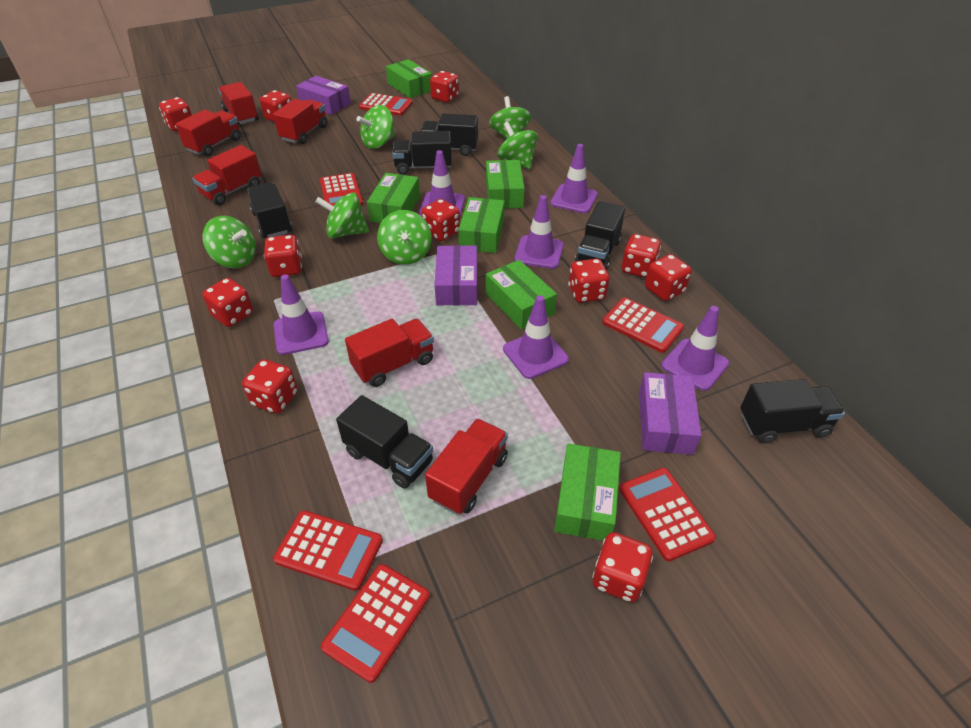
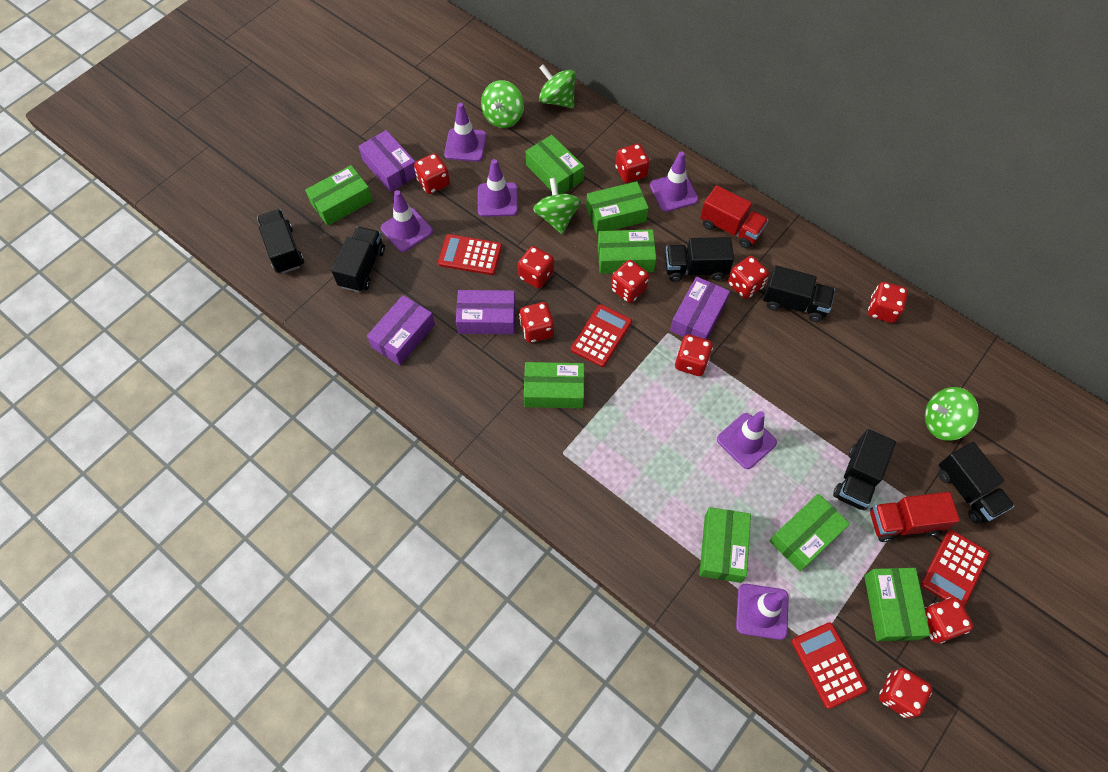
green box: [367,173,420,223] [386,59,432,98] [458,197,505,253] [486,160,525,209] [486,260,557,330] [554,443,621,541] = 6 -> [305,165,373,226] [524,362,585,408] [526,135,584,194] [586,181,649,234] [598,229,656,274] [699,507,751,583] [770,494,850,572] [864,568,930,641] = 8
green spinning top: [203,216,256,268] [316,192,369,238] [357,105,395,149] [377,210,431,265] [489,96,531,139] [497,122,538,169] = 6 -> [481,80,524,128] [533,178,581,234] [539,64,576,108] [925,387,979,441] = 4
purple box: [296,76,351,115] [435,245,477,305] [639,372,701,455] = 3 -> [358,130,416,192] [367,295,435,365] [456,290,516,334] [670,276,730,339] = 4
red calculator: [273,510,383,591] [320,173,363,211] [321,564,430,683] [359,93,413,116] [602,297,684,353] [619,468,716,561] = 6 -> [438,234,502,275] [571,304,632,367] [792,622,868,709] [921,530,990,608] = 4
red dice: [159,97,192,131] [202,278,253,327] [242,359,298,414] [260,90,291,122] [264,235,302,277] [421,199,460,241] [430,71,459,103] [568,259,609,303] [592,532,653,602] [621,234,661,278] [645,254,692,301] = 11 -> [414,153,450,194] [518,246,554,288] [519,302,554,343] [611,260,649,303] [615,144,650,183] [675,334,713,376] [728,256,769,299] [868,282,908,323] [879,668,933,718] [925,597,973,643] = 10
red truck: [176,109,241,156] [192,145,262,205] [218,82,259,125] [273,99,327,144] [345,319,434,387] [425,419,508,514] = 6 -> [700,185,768,249] [870,492,960,542] = 2

